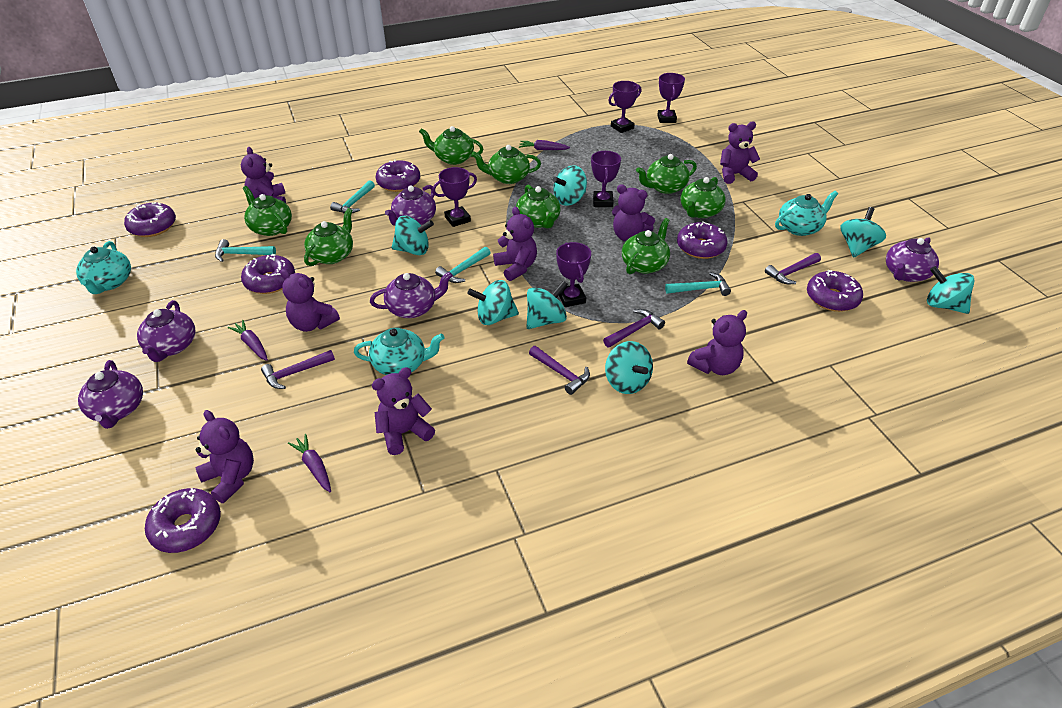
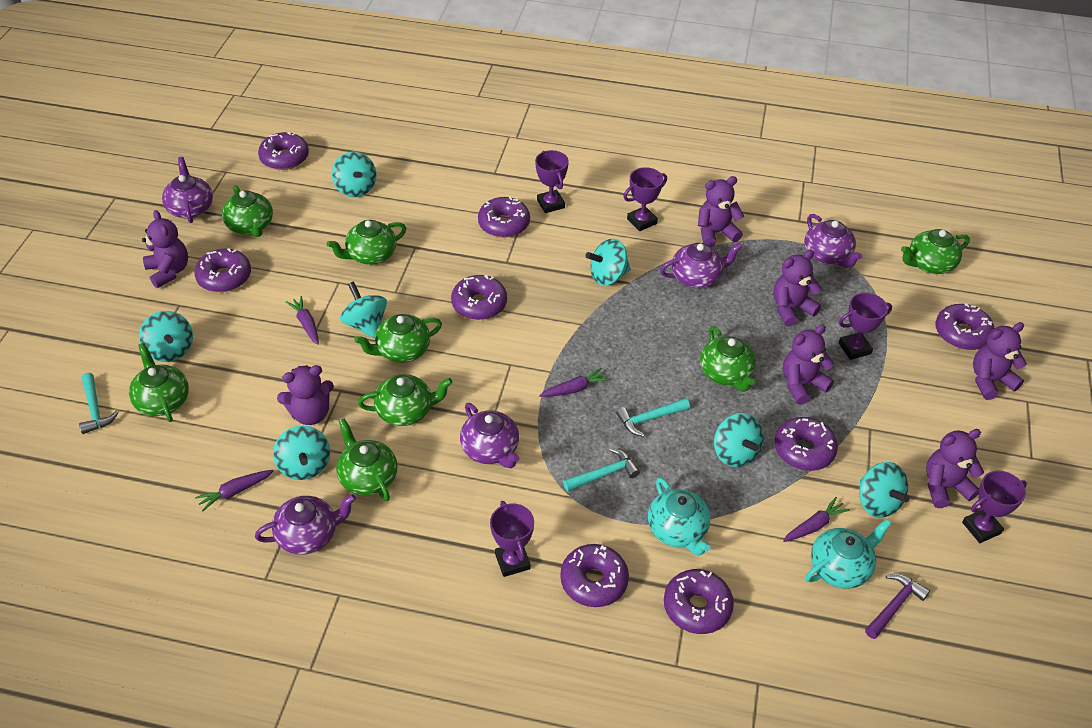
purple carrot: [228,320,268,361] [288,434,331,492] [519,140,570,150] = 3 -> [195,470,274,511] [286,296,319,345] [539,367,609,397] [783,497,850,542] = 4
purple donut: [124,202,176,237] [145,488,221,553] [241,254,295,294] [376,159,420,192] [677,221,727,259] [807,270,863,312] = 6 -> [194,248,251,292] [258,132,309,170] [451,275,507,320] [478,197,530,238] [560,544,629,607] [664,569,734,634] [774,417,838,471] [935,303,994,350] = 8
purple hammer: [261,350,335,389] [529,346,590,395] [603,309,665,348] [765,253,821,284] = 4 -> [865,574,930,639] = 1
purple teddy bear: [196,410,254,503] [241,147,286,203] [280,269,340,332] [372,367,435,455] [493,207,537,281] [612,184,655,241] [687,310,747,375] [720,121,760,184] = 8 -> [142,210,188,288] [277,365,334,425] [698,176,744,247] [773,250,822,327] [783,325,834,405] [926,429,984,508] [973,322,1027,400] = 7
turquoise hammer: [215,239,276,262] [330,180,375,214] [435,247,490,283] [665,272,731,296] = 4 -> [79,373,119,434] [563,448,640,492] [616,398,690,437] = 3
turquoise teapot: [76,241,131,294] [354,328,444,375] [775,191,838,236] = 3 -> [648,477,711,556] [805,519,892,589] = 2

